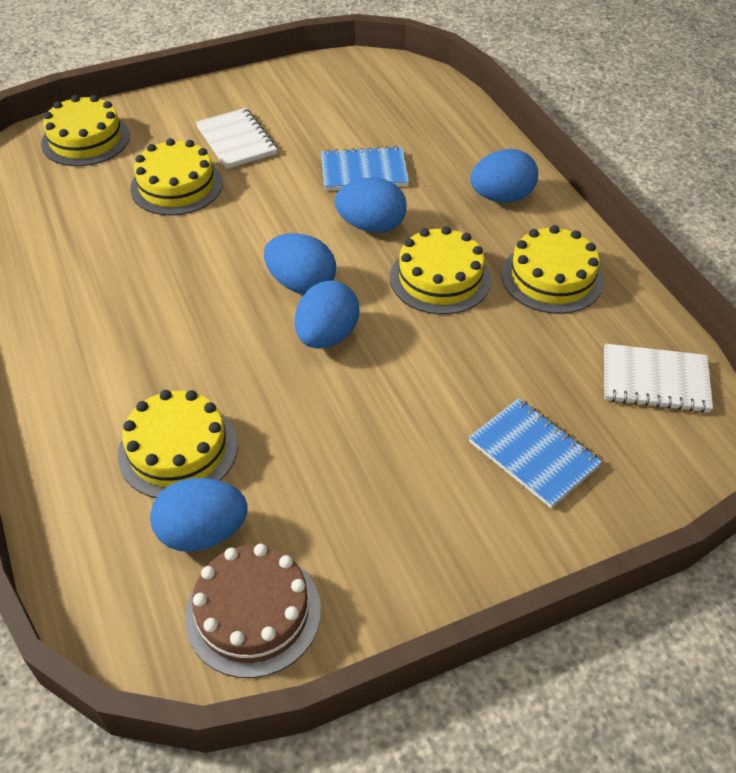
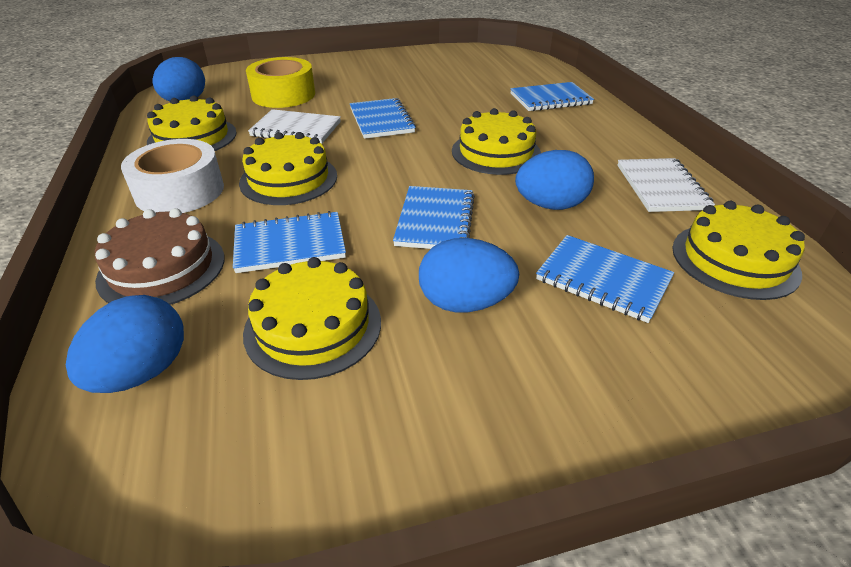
blue egg: [150,478,248,552] [264,233,336,294] [295,280,359,349] [335,177,407,233] [470,149,538,203] = 5 -> [66,295,184,393] [153,57,205,101] [419,238,519,312] [515,150,594,210] = 4
blue notebook: [321,146,409,191] [469,398,602,508] = 2 -> [233,211,346,273] [350,98,416,139] [393,186,475,249] [510,82,594,111] [536,235,674,323] = 5
white tape: none = 0 -> [121,139,224,213] = 1
yellow tape: none = 0 -> [246,57,315,108] = 1

